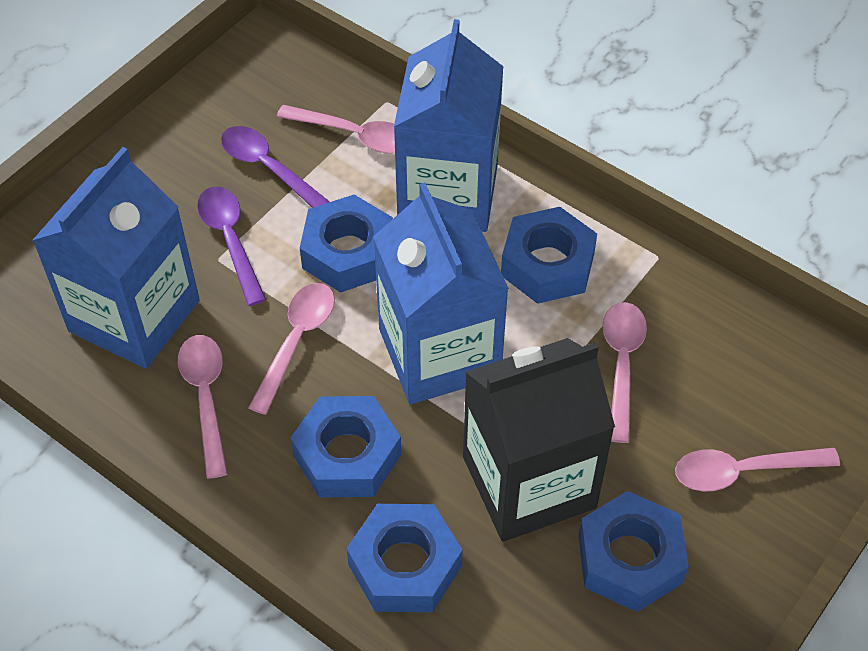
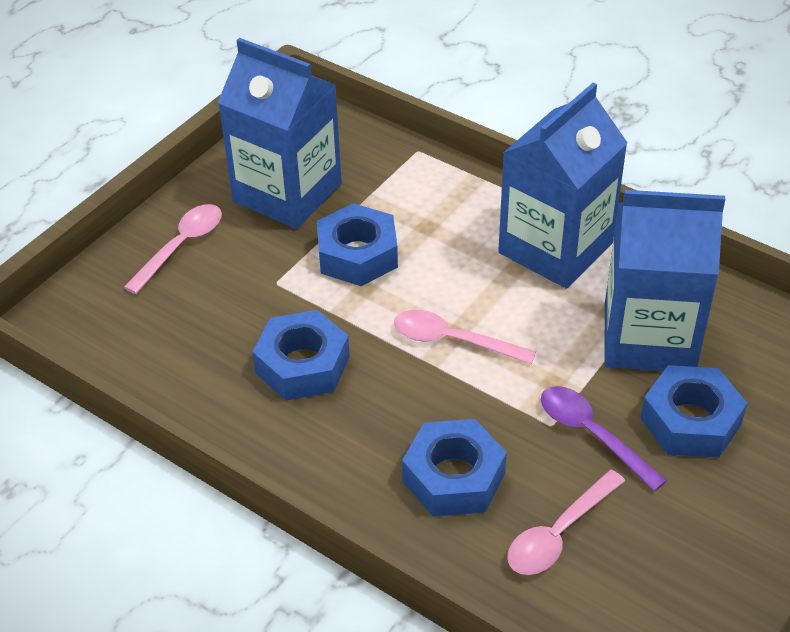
black carton: [463,338,615,542] = 1 -> none = 0
blue nut: [291,396,402,497] [300,195,393,293] [347,504,463,612] [501,207,597,304] [578,491,689,612] = 5 -> [253,310,350,400] [317,203,398,286] [402,419,507,516] [640,365,747,458] = 4
pink spoon: [178,335,228,479] [248,283,335,415] [277,105,395,153] [603,302,647,443] [675,448,840,492] = 5 -> [124,204,222,294] [394,310,536,364] [507,470,625,575] = 3
purple spoon: [197,186,266,306] [221,126,330,208] = 2 -> [541,386,667,492] = 1

